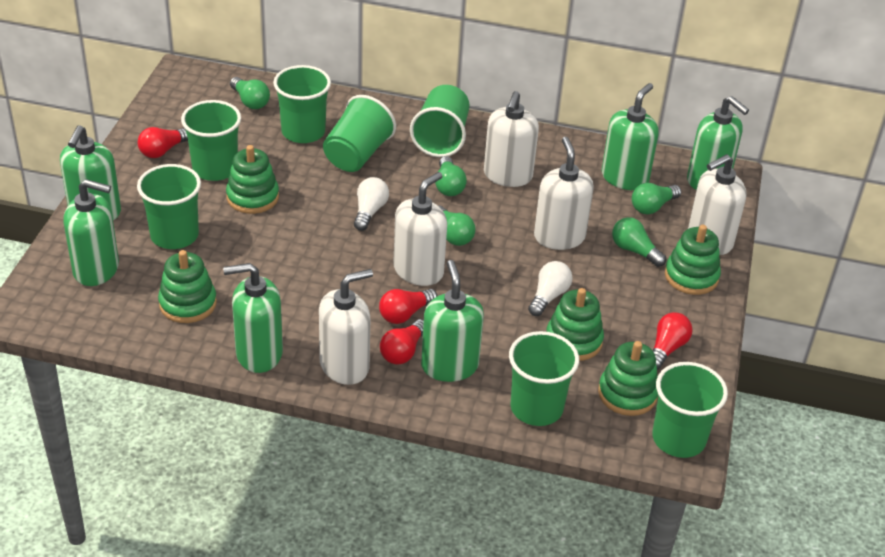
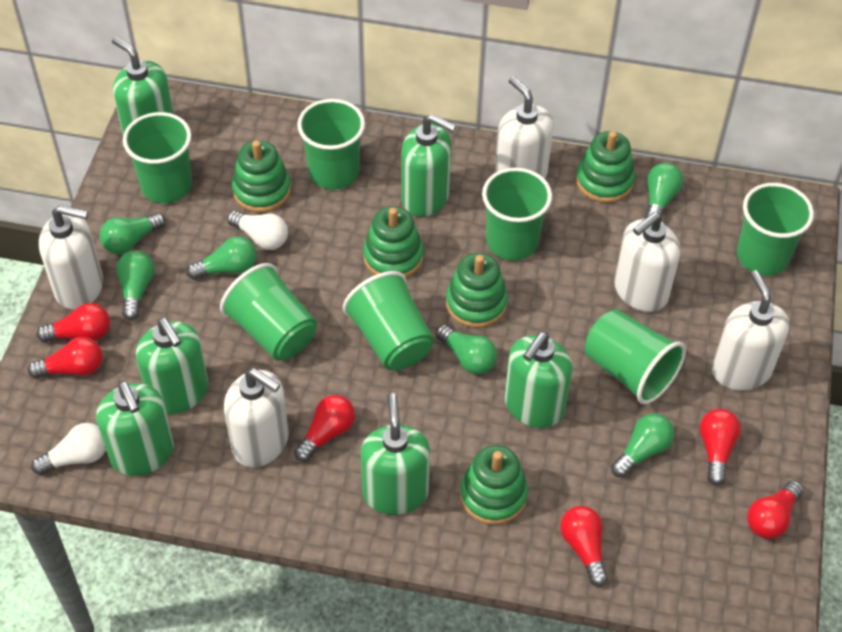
green light bulb: [230,77,270,109] [435,156,467,196] [438,205,476,246] [612,217,666,267] [632,183,681,214] = 5 -> [99,212,166,254] [116,250,155,320] [187,236,257,280] [436,324,497,375] [611,413,675,478] [645,163,683,219] = 6
red light bulb: [138,127,188,158] [379,289,437,324] [380,319,424,365] [653,312,692,370] = 4 -> [28,337,102,379] [37,303,110,342] [294,395,355,462] [560,506,608,587] [700,409,741,486] [747,480,804,539] = 6

